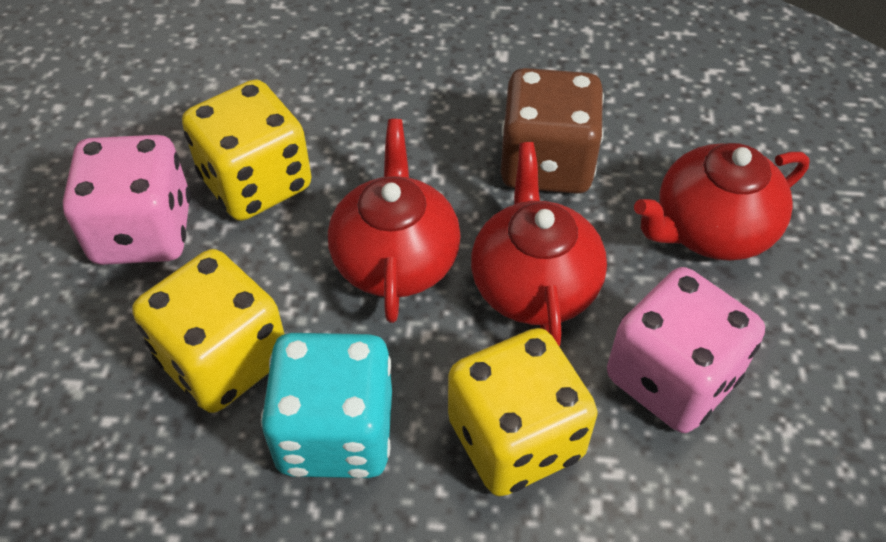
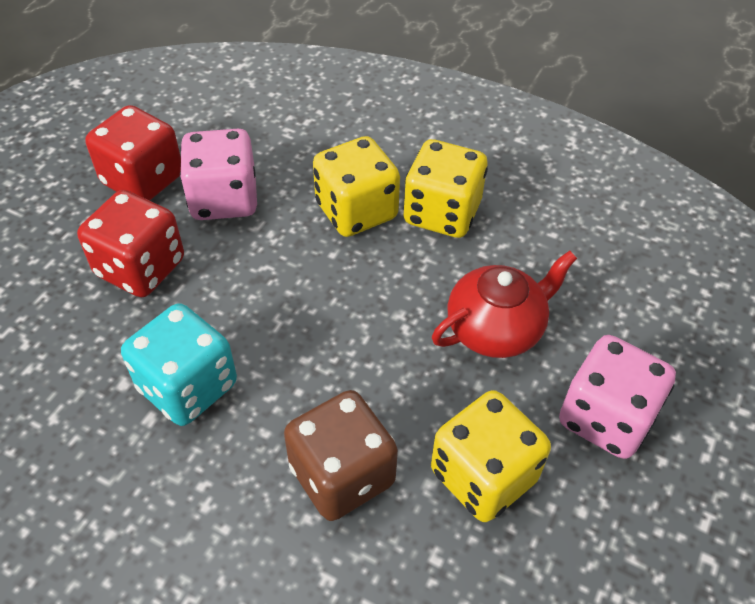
red dice: none = 0 -> [77,190,184,297] [85,105,181,201] = 2
red teapot: [328,119,461,323] [471,142,607,346] [634,143,809,261] = 3 -> [432,251,577,358] = 1

